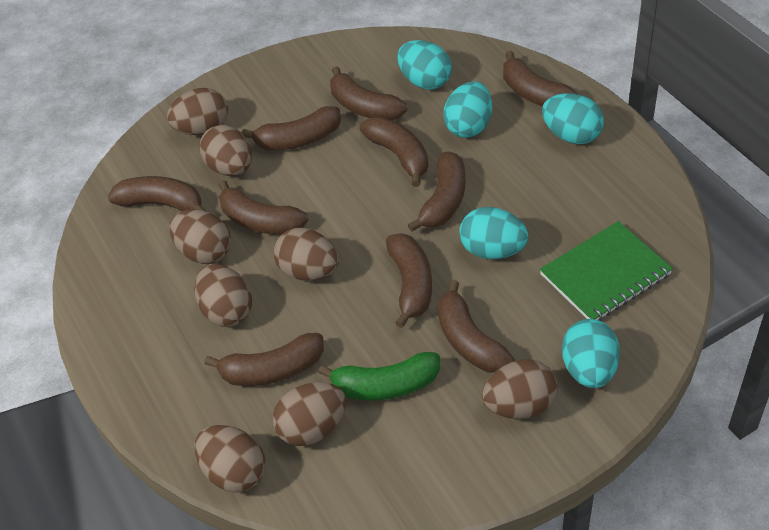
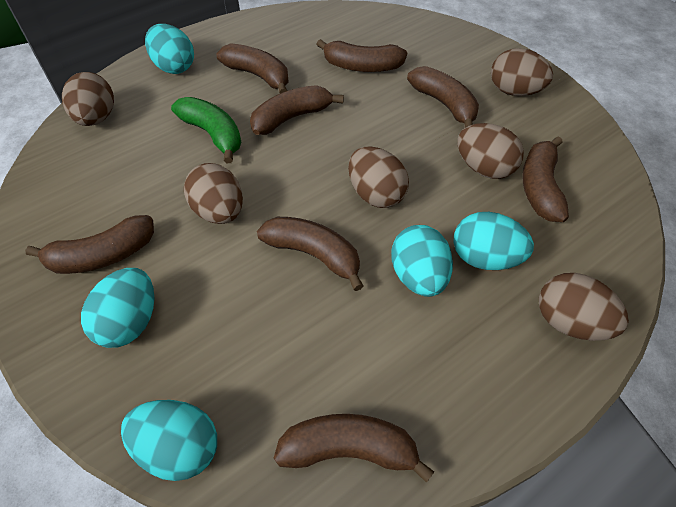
brown banana: [108,176,207,212] [205,333,324,386] [218,180,308,235] [241,106,341,150] [330,66,407,120] [359,117,429,187] [386,233,432,328] [408,152,465,232] [438,280,515,373] [503,51,579,107] = 10 -> [25,215,154,274] [216,43,289,93] [250,85,344,135] [257,217,363,291] [274,414,434,483] [316,39,407,72] [407,66,479,128] [522,137,569,222] = 8
brown egg: [167,88,228,135] [169,209,231,264] [194,264,252,327] [194,425,265,493] [200,125,252,176] [273,228,339,281] [273,382,346,446] [482,359,558,419] = 8 -> [62,72,114,126] [184,163,243,224] [348,146,409,208] [457,123,524,179] [491,48,553,96] [539,273,629,341] = 6
green notebook: [540,221,673,321] = 1 -> none = 0

